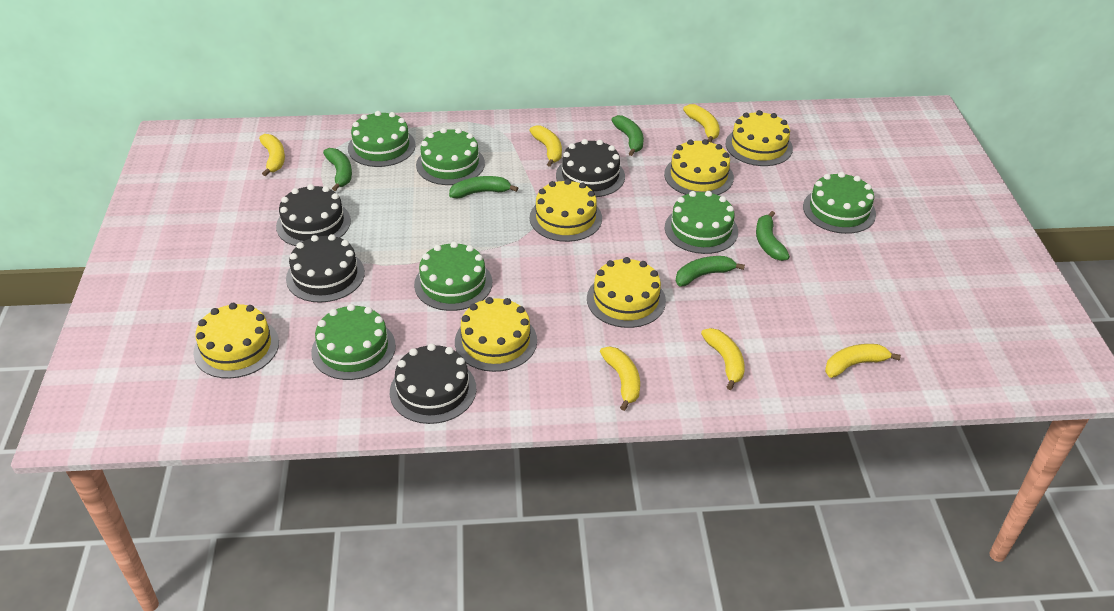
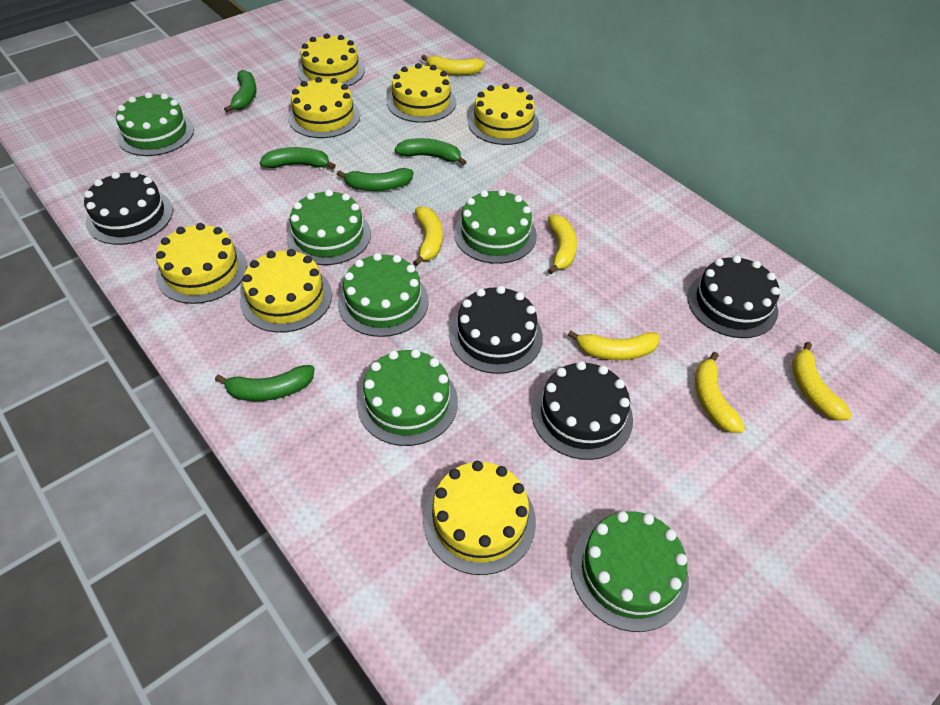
yellow cake: [193,303,279,378] [455,297,537,372] [530,179,602,242] [587,257,666,328] [664,139,734,195] [725,110,793,166] = 6 -> [156,223,247,304] [240,249,332,333] [288,77,360,138] [297,33,365,86] [387,63,456,123] [423,461,536,575] [468,83,539,145] = 7

